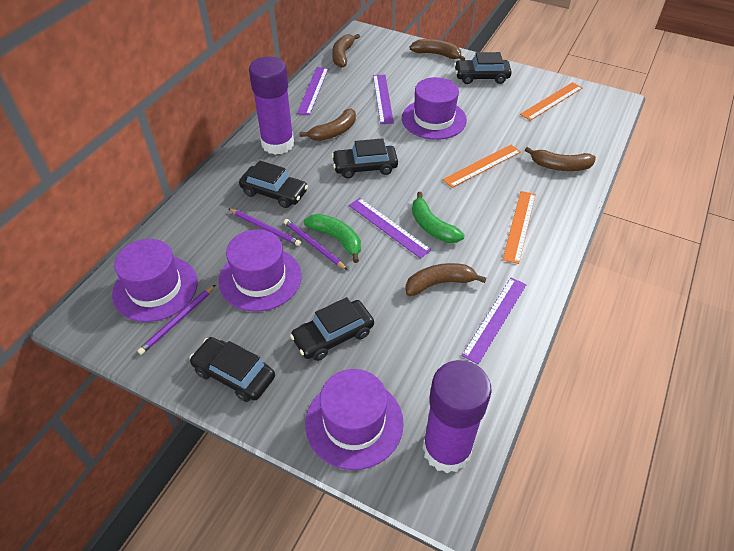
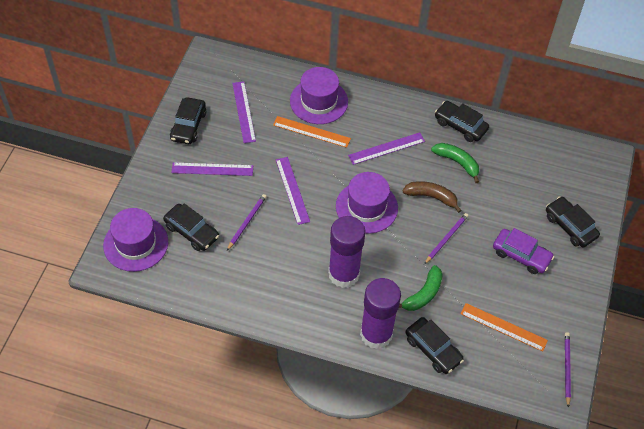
brown banana: [300,108,356,141] [332,34,360,68] [405,263,486,296] [409,39,465,60] [525,147,596,171] = 5 -> [403,181,462,213] = 1
orange ruler: [442,145,521,188] [503,191,536,264] [520,82,583,121] = 3 -> [273,116,351,148] [461,303,548,352] = 2
purple car: none = 0 -> [493,228,554,274] = 1
purple hat: [112,239,198,322] [218,229,301,312] [305,369,404,470] [402,77,467,140] = 4 -> [103,208,168,272] [290,67,348,124] [336,172,398,234] = 3

